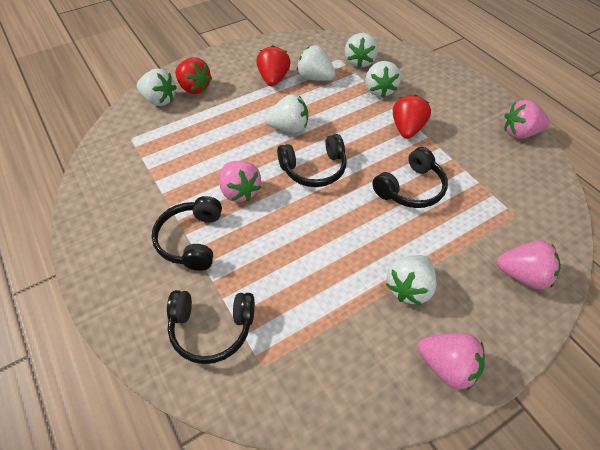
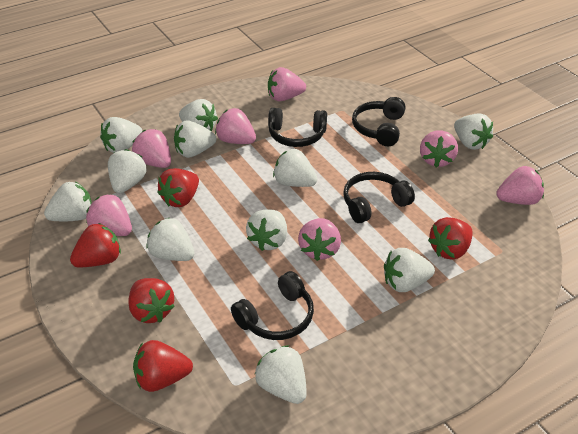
pink strawberry: [219,161,261,202] [418,333,485,390] [497,240,561,289] [504,100,550,139] = 4 -> [86,194,132,236] [132,129,171,168] [215,108,256,144] [268,67,306,101] [298,218,341,261] [420,130,458,168] [496,166,544,205] = 7
red strawberry: [175,57,212,94] [256,45,291,86] [393,95,431,139] = 3 -> [70,223,121,267] [128,278,175,323] [133,340,193,392] [157,168,199,207] [428,217,473,260] = 5
white strawberry: [137,69,177,106] [265,94,308,133] [297,45,336,81] [345,33,378,68] [365,61,401,98] [386,255,437,305] = 6 -> [44,182,92,221] [100,117,142,153] [108,149,146,193] [147,218,195,261] [174,120,216,158] [179,99,218,132] [246,209,287,251] [255,345,307,404] [273,149,317,187] [384,248,435,292] [454,113,493,150] = 11

